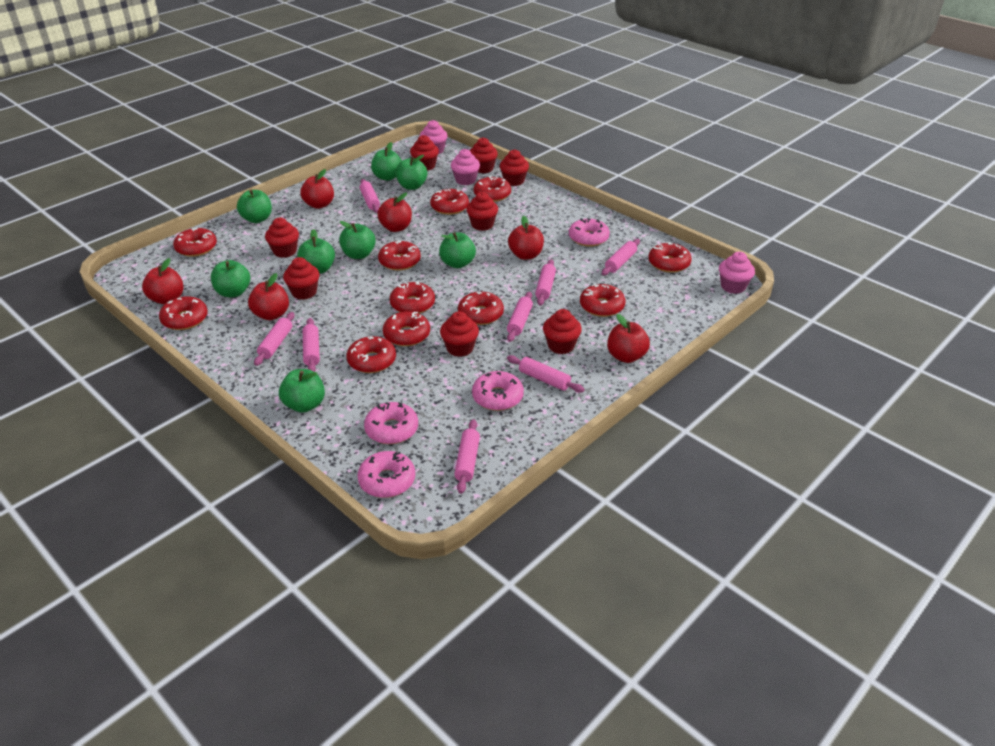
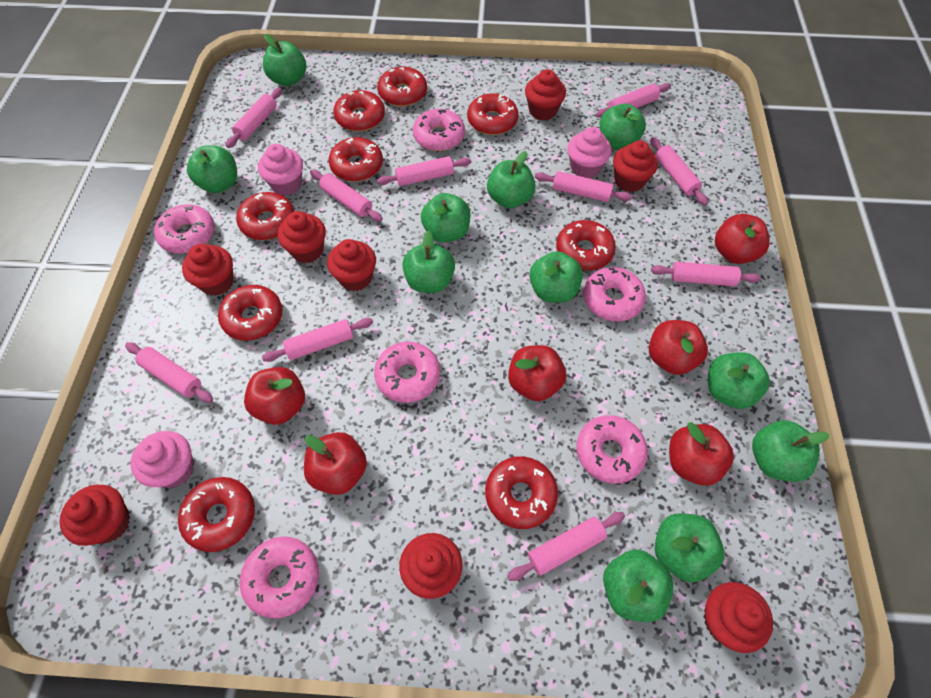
green apple: [211,260,250,297] [237,190,272,223] [279,369,325,413] [297,229,335,274] [339,221,376,259] [371,142,402,181] [395,155,427,190] [439,232,476,268] = 8 -> [187,145,237,193] [263,34,306,86] [402,230,455,293] [421,193,470,242] [487,151,536,208] [529,251,583,303] [599,104,646,150] [603,550,674,622] [655,513,724,582] [708,352,770,409] [752,421,830,482] = 11
pink donut: [357,451,415,498] [364,402,418,444] [472,371,524,411] [569,218,610,247] = 4 -> [154,204,215,254] [240,537,319,619] [374,342,440,403] [413,109,465,151] [576,415,648,484] [583,267,646,321] = 6
pink rolling pin: [254,312,295,366] [303,318,320,372] [360,179,380,213] [454,419,480,494] [507,292,533,342] [507,355,585,393] [535,259,556,306] [602,239,640,275] = 8 -> [125,342,213,403] [226,88,282,148] [262,318,373,362] [310,170,383,222] [377,156,471,186] [508,512,625,581] [535,171,632,202] [596,83,671,118] [650,137,708,205] [651,262,761,286] = 10
red donut: [159,296,208,330] [173,228,217,257] [346,336,396,373] [378,241,421,271] [383,311,430,346] [390,282,435,314] [430,189,469,215] [458,292,504,325] [474,176,511,202] [580,284,625,317] [648,242,692,273] = 11 -> [178,477,255,552] [218,285,282,341] [236,192,294,240] [328,137,383,182] [333,90,385,131] [377,67,427,106] [467,93,518,135] [485,456,558,529] [556,220,616,270] = 9

